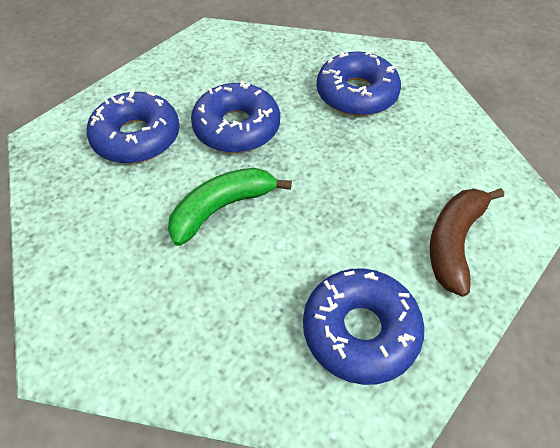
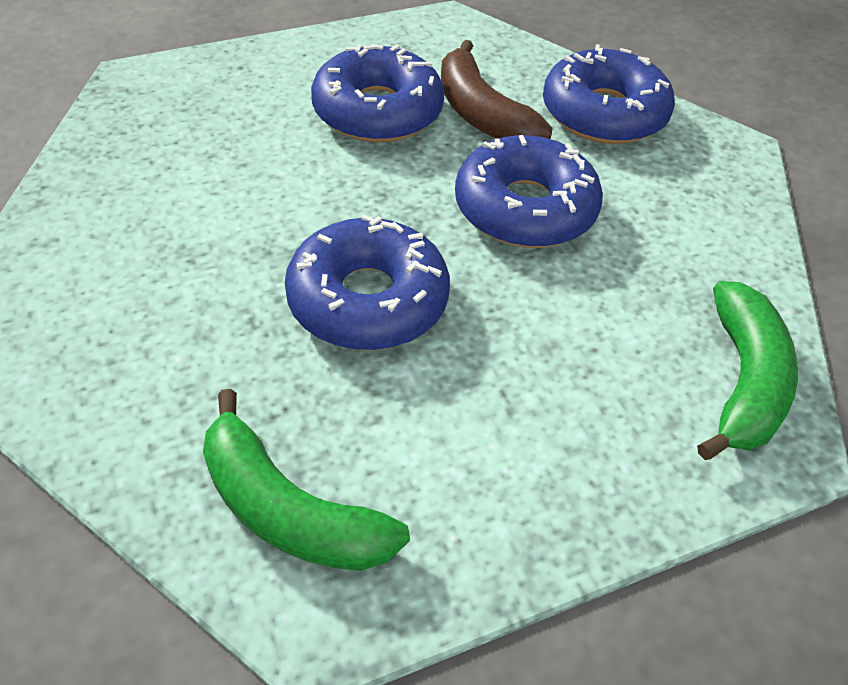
green banana: [168,168,292,246] = 1 -> [203,389,410,571] [697,281,798,460] = 2

